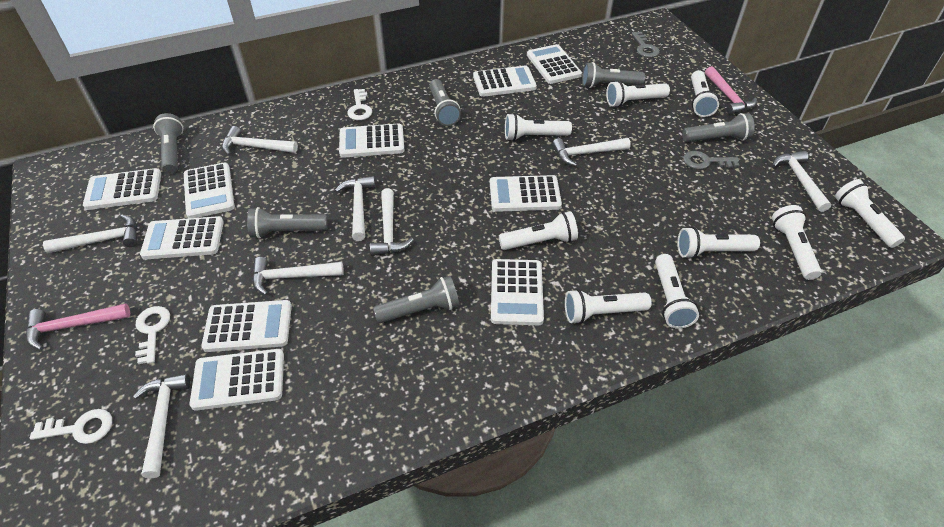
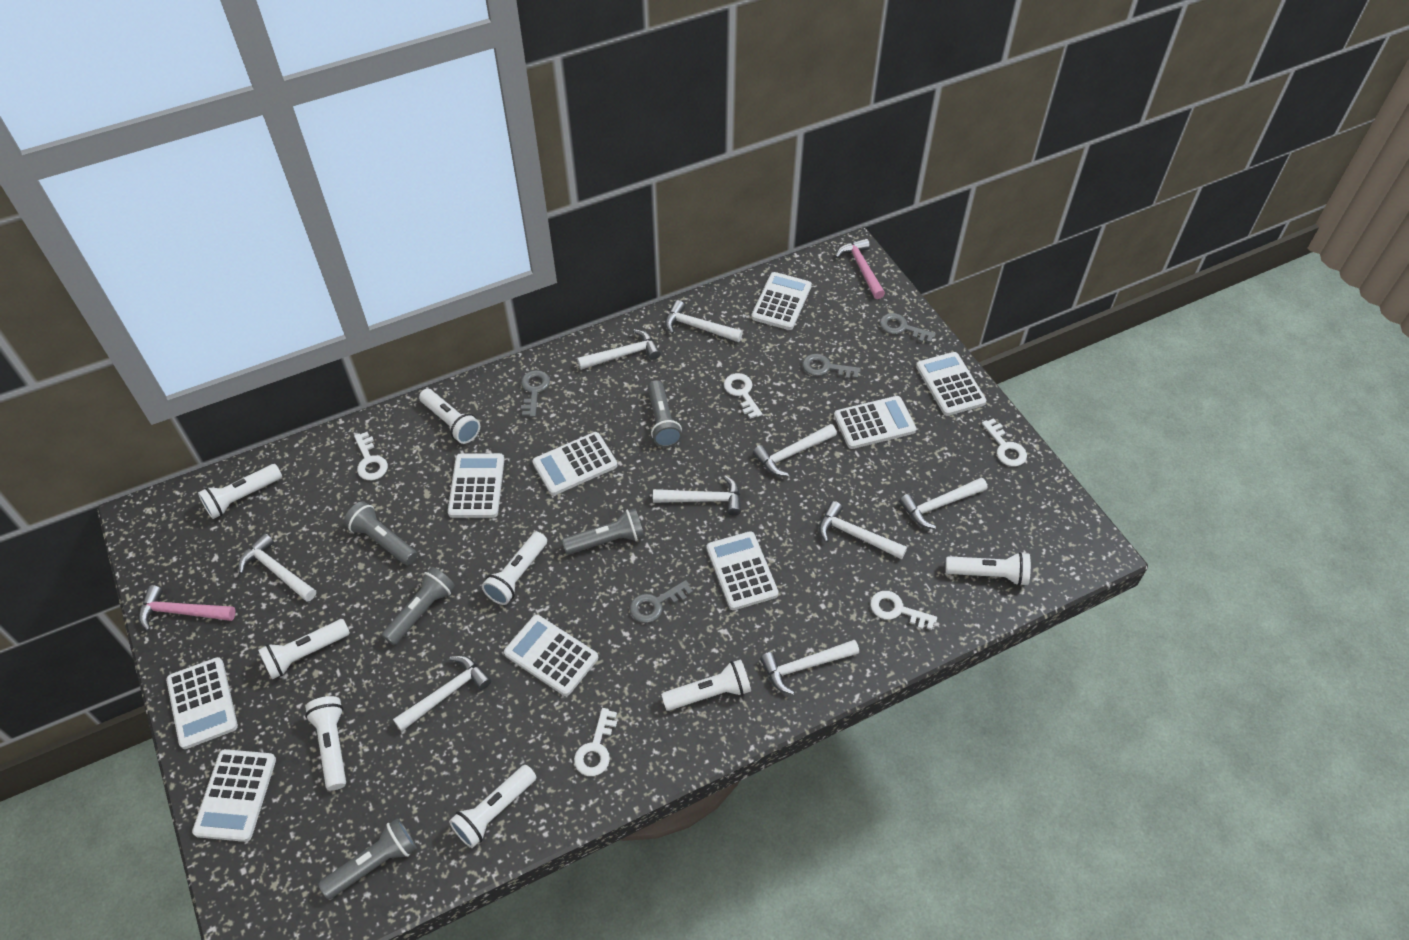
grey flashlight: [153,113,183,174] [247,207,327,238] [373,276,460,323] [429,79,461,126] [582,62,645,88] [682,113,755,142] = 6 -> [318,818,417,899] [344,501,417,565] [382,567,455,645] [562,508,645,555] [648,380,682,447] = 5
grey key: [632,32,660,58] [683,151,739,169] = 2 -> [521,370,550,417] [630,580,693,623] [802,354,861,379] [880,313,936,343] = 4
white calculator: [83,168,161,210] [140,216,224,260] [184,163,235,218] [190,349,284,411] [201,300,292,352] [339,123,404,158] [473,65,537,97] [490,175,562,212] [491,259,544,325] [527,44,582,84] = 10 -> [166,657,238,749] [192,749,276,842] [448,453,504,518] [504,615,598,696] [533,432,617,495] [707,531,779,610] [751,272,812,330] [834,396,916,449] [916,352,986,416] = 9
white flashlight: [499,211,578,250] [505,113,572,141] [565,289,652,324] [606,81,670,107] [655,254,699,329] [677,227,760,259] [691,70,719,117] [772,205,822,280] [835,179,905,248] = 9 -> [198,464,282,519] [258,619,350,679] [305,696,346,790] [419,389,480,444] [449,765,536,848] [482,532,547,605] [661,659,751,711] [945,552,1031,586] = 8
white hammer: [43,215,137,253] [133,373,190,478] [222,126,298,155] [252,257,344,295] [335,176,375,241] [370,188,413,256] [552,138,631,167] [772,151,831,212] = 8 -> [239,533,316,602] [393,656,491,732] [577,329,661,370] [653,475,741,515] [665,300,743,342] [753,424,837,476] [760,640,859,695] [819,501,907,560] [899,477,987,529] = 9
white key: [30,409,112,444] [135,306,170,364] [347,89,372,120] = 3 -> [354,432,388,480] [574,708,617,776] [724,373,762,419] [870,591,937,630] [982,418,1027,466] = 5

